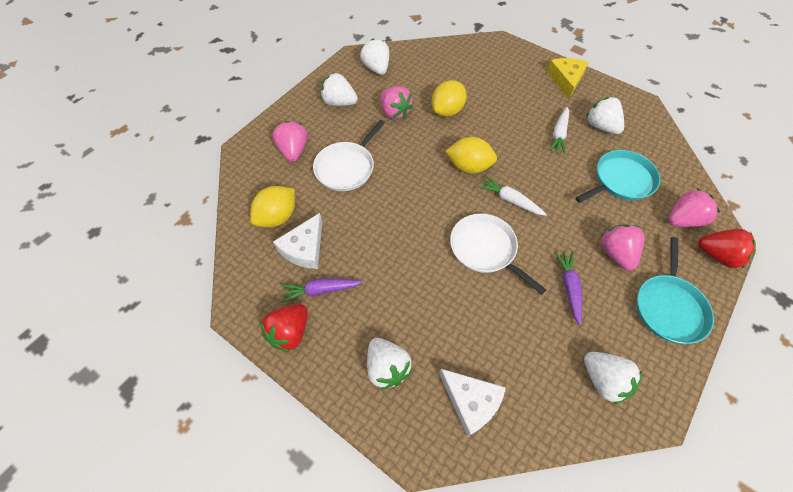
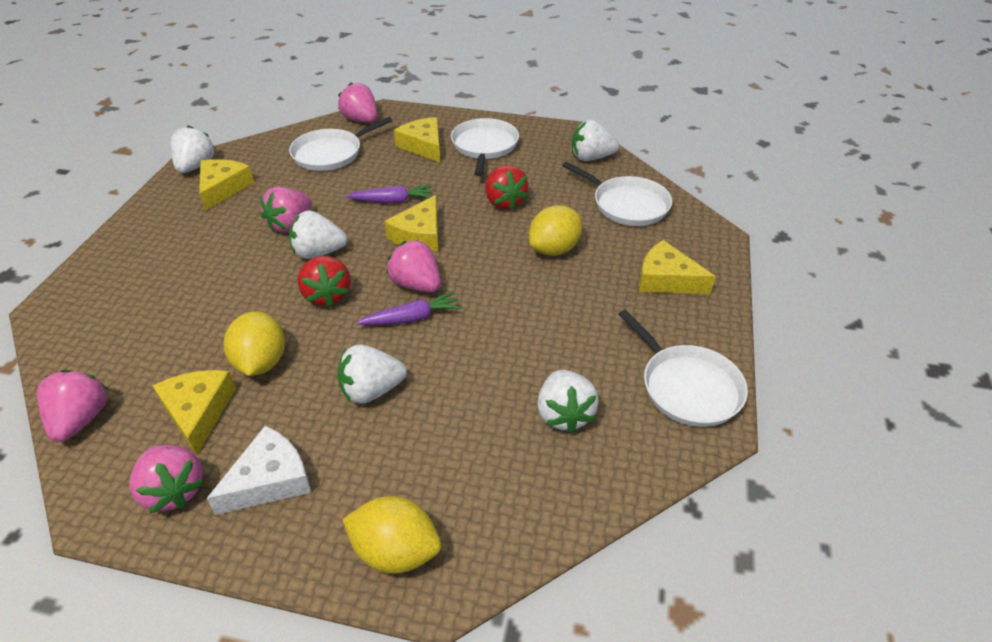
pink strawberry: [272,121,307,162] [380,86,413,119] [600,224,645,271] [668,189,720,227] = 4 -> [37,369,107,442] [129,445,204,513] [260,187,312,233] [338,82,377,123] [386,240,441,293] = 5
turquoise pan: [575,150,660,203] [636,237,714,344] = 2 -> none = 0
white carrot: [478,176,547,216] [549,107,569,155] = 2 -> none = 0
white cheese: [273,213,322,269] [439,369,506,437] = 2 -> [206,426,311,515] = 1
white pan: [313,120,385,191] [450,214,546,295] = 2 -> [289,117,393,171] [451,118,519,176] [562,162,672,226] [618,310,748,427] = 4
yellow cheese: [547,58,589,99] = 1 -> [153,370,236,455] [199,159,254,211] [385,195,438,251] [394,117,440,162] [639,240,716,294] = 5

